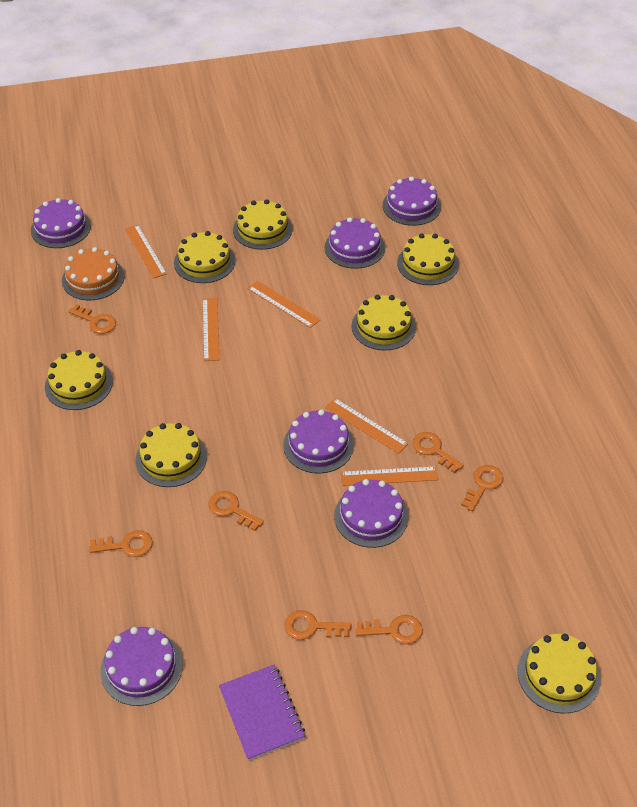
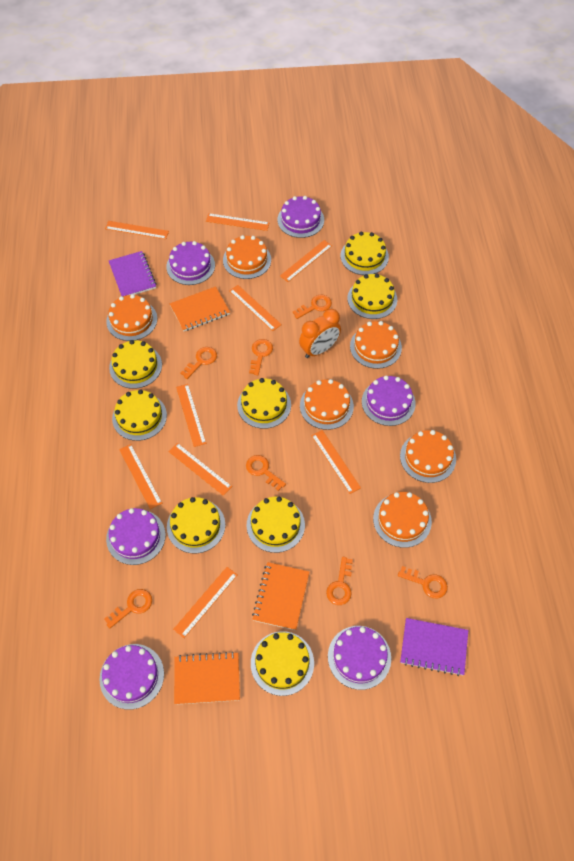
orange cake: [62,247,124,300] = 1 -> [106,294,157,341] [223,235,271,279] [300,379,354,430] [350,321,402,369] [373,492,432,548] [400,430,456,483] = 6
orange clock: none = 0 -> [299,309,341,358] = 1
orange notebook: none = 0 -> [170,286,230,331] [174,652,240,705] [252,562,309,630] = 3
orange ruler: [125,225,167,278] [203,298,219,361] [248,281,320,328] [325,398,408,454] [341,466,439,486] = 5 -> [105,221,169,239] [119,444,162,509] [168,443,232,496] [173,567,237,638] [176,384,206,447] [206,213,270,231] [229,285,282,331] [280,240,332,282] [311,430,361,494] = 9
purple notebook: [219,664,305,761] = 1 -> [109,251,157,296] [400,618,468,676] = 2
yellow cake: [45,350,113,410] [135,423,207,487] [174,231,235,283] [233,199,293,250] [351,295,416,350] [397,233,459,285] [517,634,601,713] = 7 -> [109,340,162,389] [112,389,167,441] [167,497,225,553] [237,378,291,429] [247,497,305,553] [251,631,314,696] [341,232,389,275] [347,274,397,319] = 8

